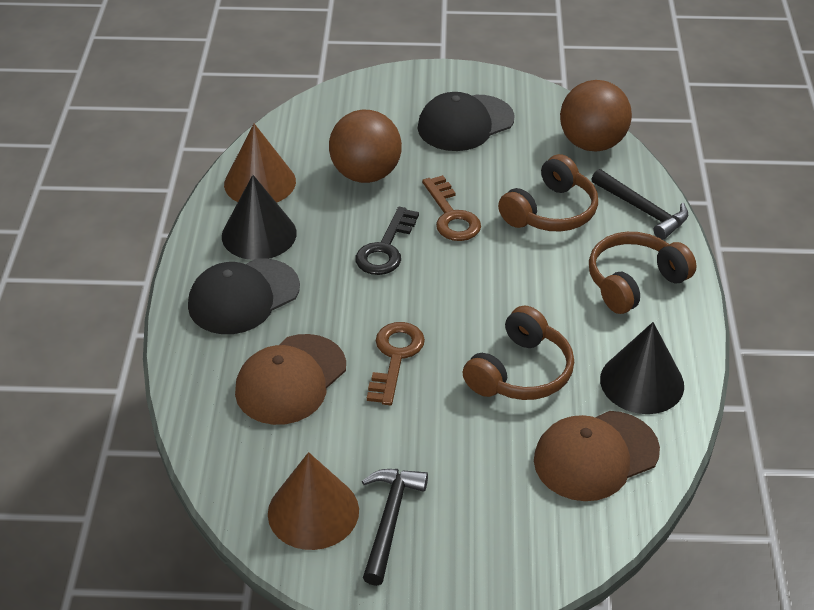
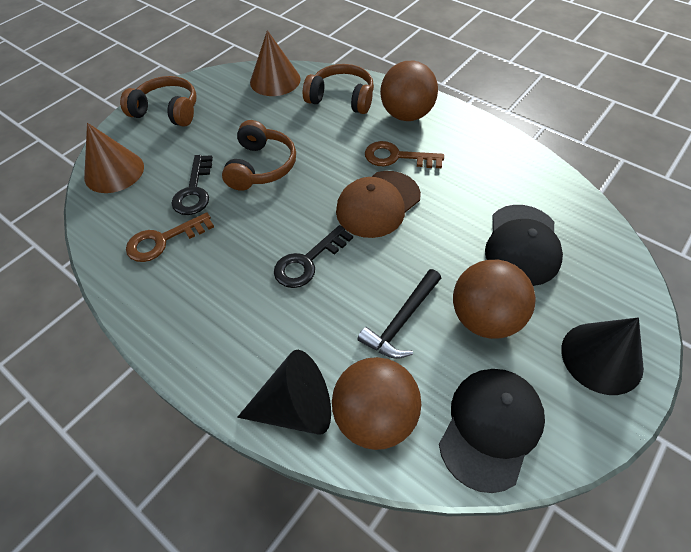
black hammer: [362,469,428,586] [591,169,688,240] = 2 -> [357,269,441,359] = 1
black key: [355,207,419,275] = 1 -> [171,155,213,215] [274,225,353,288] = 2
brown ball: [329,110,402,183] [560,80,632,152] = 2 -> [332,357,421,450] [380,61,438,121] [453,260,536,339] = 3
brown cap: [235,334,346,425] [534,411,660,501] = 2 -> [336,171,421,238] = 1

